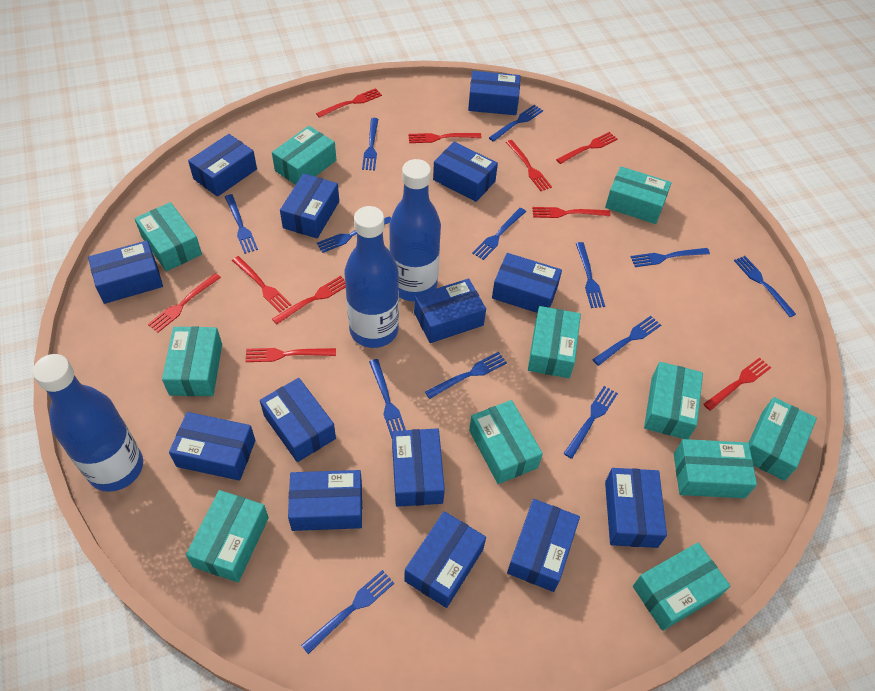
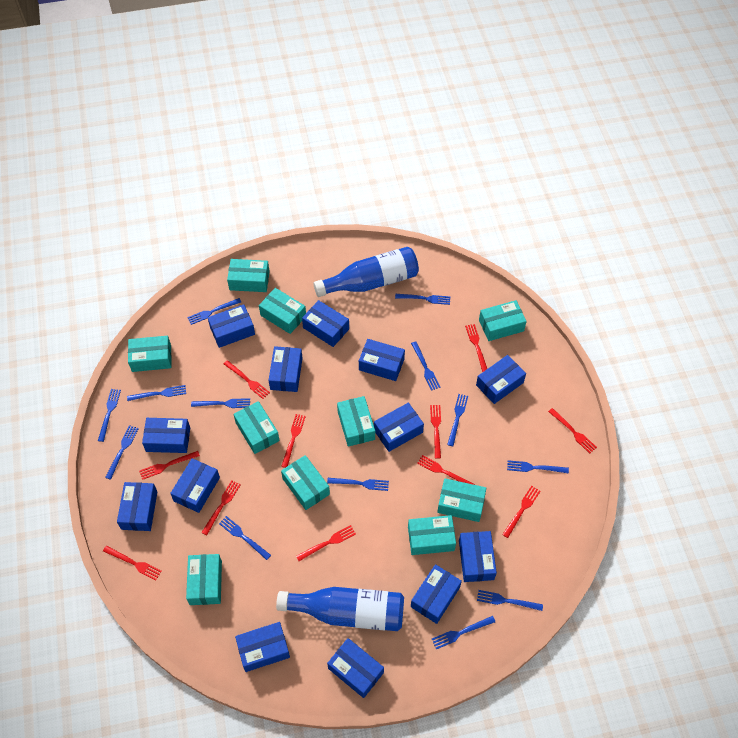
blue bottle: [33,354,143,492] [345,206,399,348] [389,159,441,301] = 3 -> [276,587,404,631] [313,247,419,297] = 2
blue box: [88,241,163,304] [169,412,255,481] [188,134,257,197] [260,378,336,462] [280,173,339,238] [288,470,362,531] [392,428,445,507] [405,511,486,608] [414,279,486,343] [433,142,498,202] [468,71,520,115] [492,253,562,313] [507,499,580,592] [605,468,667,548] = 14 -> [117,482,157,531] [142,418,190,453] [170,458,220,513] [208,304,255,348] [235,622,290,672] [268,346,303,392] [302,300,349,347] [327,638,384,698] [359,339,405,381] [374,403,424,452] [411,564,462,624] [459,531,497,582] [476,355,526,404] = 13
red fork: [148,273,221,332] [232,256,291,313] [245,348,336,362] [272,276,346,325] [316,88,382,118] [408,133,481,143] [506,140,552,191] [532,207,611,218] [556,132,618,164] [704,357,771,411] = 10 -> [103,546,162,580] [139,451,200,480] [201,480,241,535] [224,360,270,399] [281,414,306,468] [296,525,356,561] [417,455,475,485] [430,405,441,459] [465,324,487,372] [502,486,541,538] [548,408,597,453] = 11
turquoise box: [134,202,202,272] [162,326,222,396] [186,490,269,582] [272,126,336,185] [469,400,543,484] [528,306,581,378] [605,166,671,224] [633,543,730,631] [644,362,703,439] [674,439,757,498] [749,397,817,481] = 11 -> [128,336,172,372] [186,554,222,605] [227,259,270,292] [233,401,280,454] [259,288,306,334] [281,455,330,510] [337,396,375,447] [408,515,456,555] [437,478,486,522] [479,300,527,341] = 10

